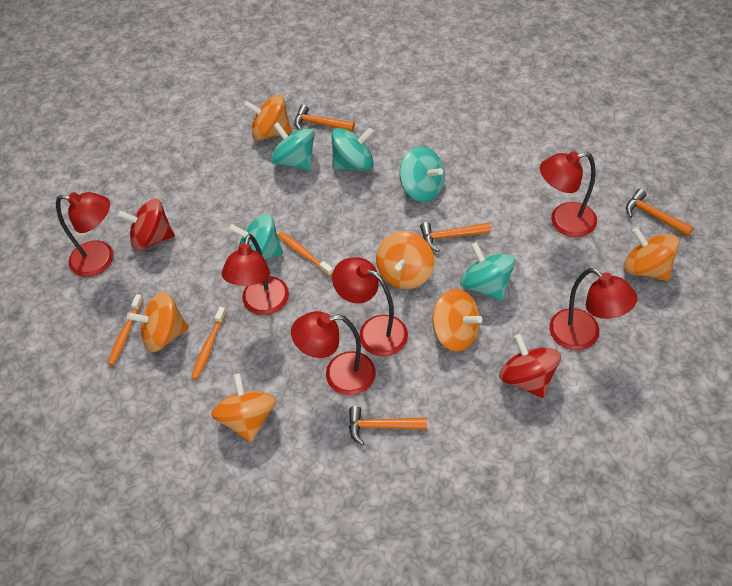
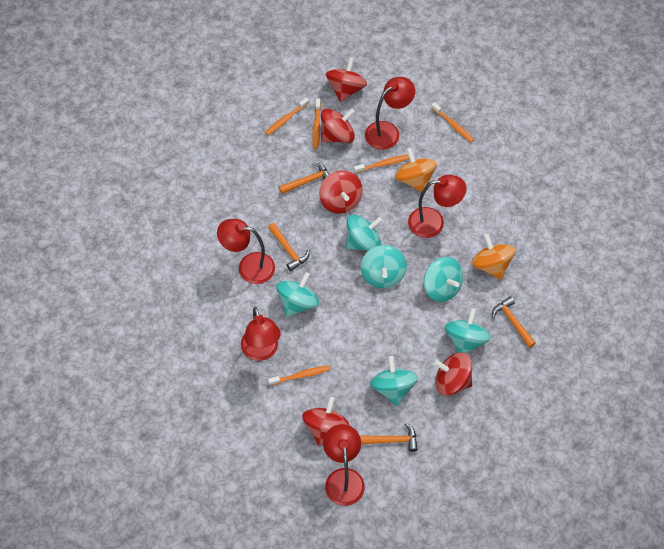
orange spinning top: [127,292,189,352] [211,373,276,442] [244,95,292,141] [376,231,434,289] [432,289,482,351] [624,227,680,281] = 6 -> [395,148,437,192] [471,234,516,280] = 2
orange toothbrush: [108,294,144,365] [191,307,227,379] [277,232,333,276] = 3 -> [265,97,309,135] [268,365,330,385] [312,98,321,149] [354,155,409,173] [431,102,474,142] = 5
red lamp: [56,192,113,277] [222,234,289,315] [291,311,376,395] [332,257,408,356] [540,151,597,237] [549,268,637,350] = 6 -> [217,219,275,284] [241,307,281,361] [323,424,365,506] [365,77,415,150] [408,175,466,238] = 5
red spinning top: [117,198,175,251] [499,334,561,398] = 2 -> [302,397,350,446] [319,170,363,214] [321,109,355,143] [326,57,367,102] [434,352,472,396] = 5
turquoise spinning top: [229,214,283,260] [270,122,315,171] [331,128,374,171] [399,146,445,202] [460,242,515,301] = 5 -> [276,272,319,317] [346,215,382,251] [361,245,407,288] [370,356,418,406] [424,257,463,302] [445,308,491,354] = 6

